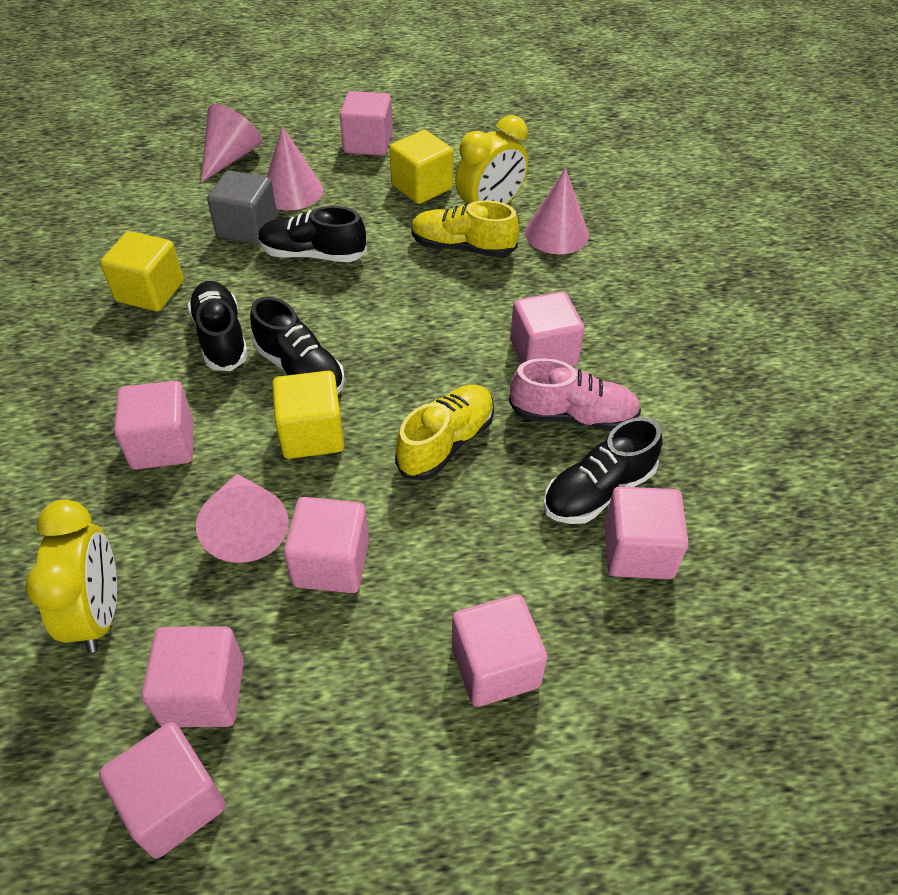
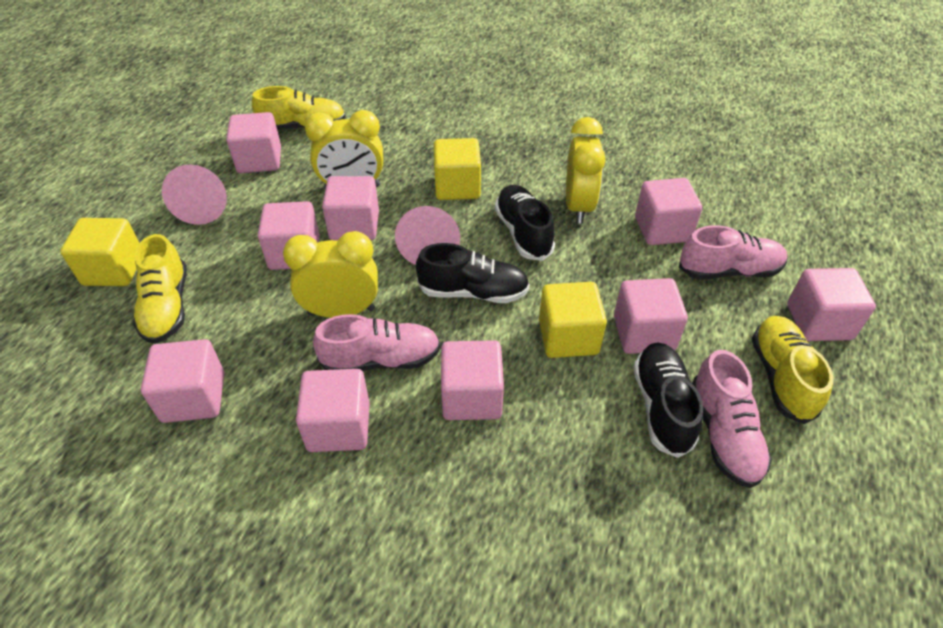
black shoe: [187,281,248,371] [250,297,345,394] [258,206,367,262] [543,417,663,524] = 4 -> [416,243,530,303] [495,185,555,261] [633,342,703,458] = 3
grey cube: [207,170,277,244] = 1 -> none = 0
pink cone: [196,474,288,563] [201,104,262,183] [266,126,323,210] [525,168,589,254] = 4 -> [162,164,227,225] [395,206,460,265] = 2
pink cube: [99,722,226,858] [114,381,193,470] [141,626,244,727] [284,497,369,593] [340,91,393,156] [452,594,548,707] [510,291,584,367] [604,486,689,579] = 8 -> [141,339,225,423] [226,112,281,173] [258,201,320,270] [296,369,370,452] [322,176,379,240] [441,340,504,420] [614,278,688,354] [635,178,702,245] [787,268,876,341] = 9
pink shoe: [509,358,641,431] = 1 -> [313,314,440,371] [679,225,787,280] [692,350,772,488] = 3
yellow clock: [25,499,117,653] [455,115,528,204] = 2 -> [283,231,378,318] [305,110,383,189] [566,117,606,224] = 3
yellow shoe: [395,385,494,480] [411,200,519,257] = 2 -> [133,234,187,344] [252,86,346,130] [752,316,833,424] = 3

